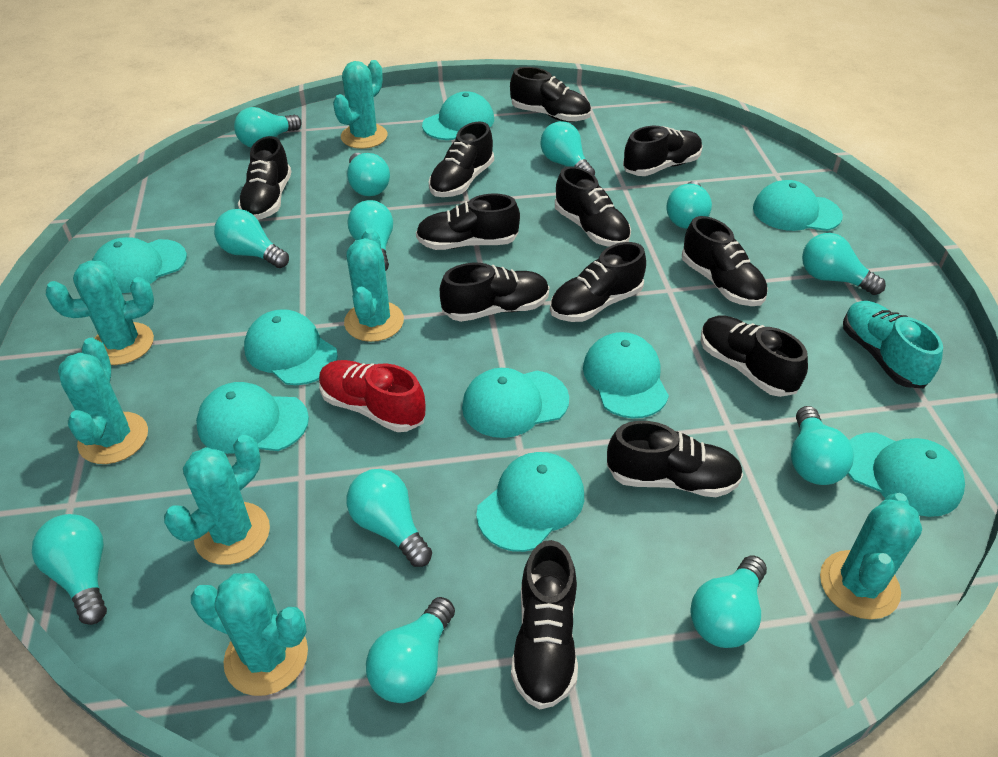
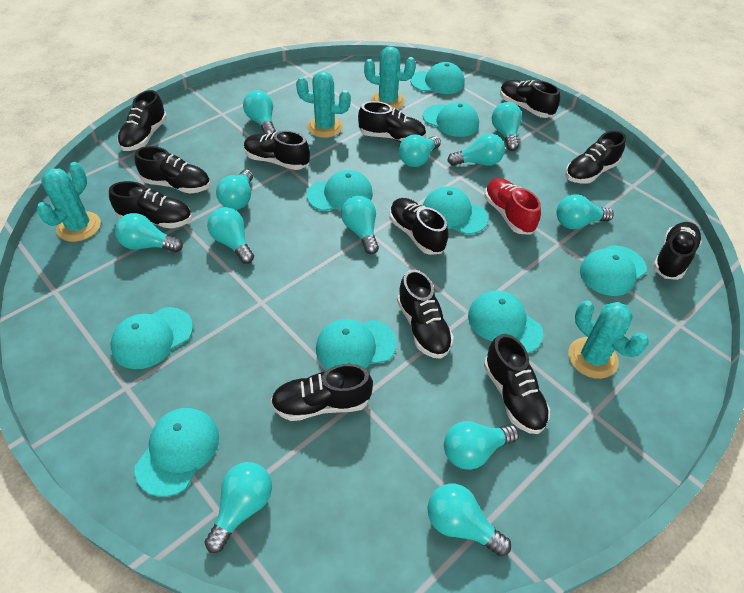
turquoise cactus: [46,261,154,365] [58,338,148,464] [164,435,270,565] [191,573,308,696] [333,60,388,149] [344,228,404,342] [820,493,922,619] = 7 -> [36,162,101,242] [296,71,351,138] [364,46,416,109] [568,301,648,379] = 4
turquoise shoe: [843,301,943,388] = 1 -> none = 0

